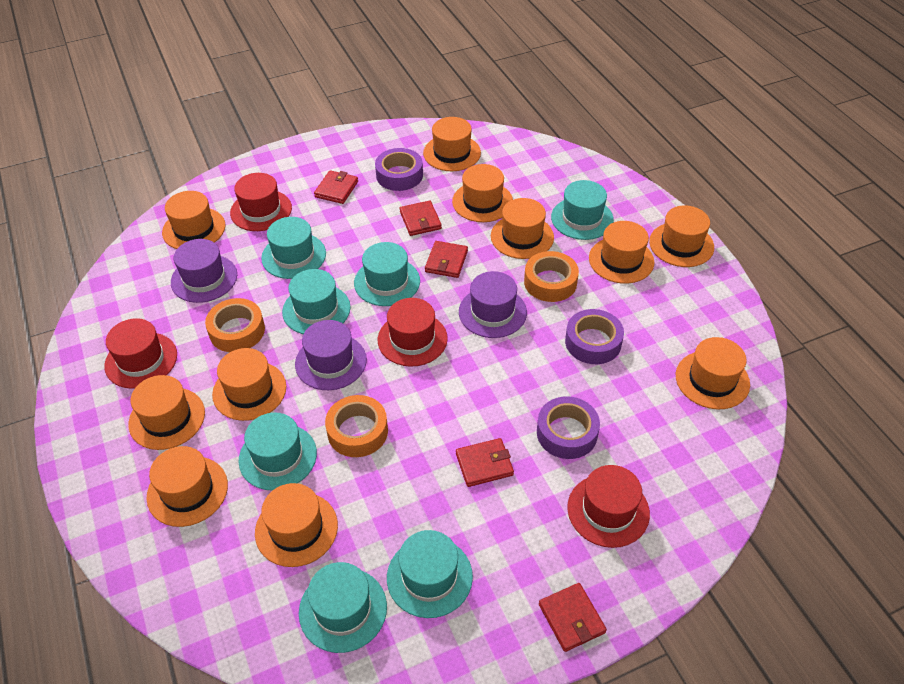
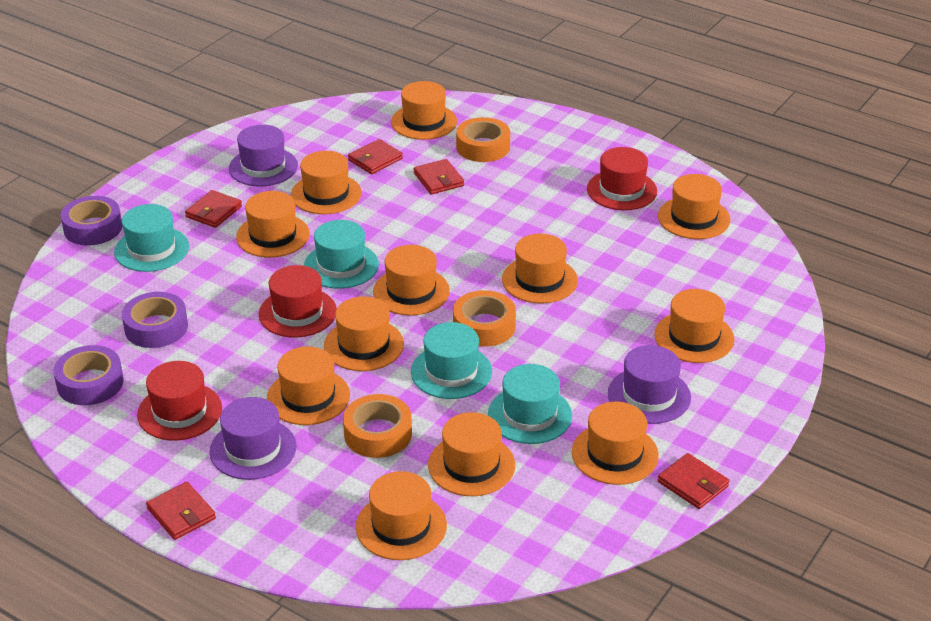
orange hat: [128,375,205,450] [146,446,228,527] [162,191,225,249] [212,348,286,421] [255,483,338,567] [423,117,481,171] [452,164,513,222] [491,198,554,259] [589,221,654,284] [649,205,714,267] [676,337,750,409] = 11 -> [236,191,310,258] [267,346,350,425] [291,151,362,214] [324,296,404,371] [356,471,447,560] [373,245,450,316] [391,81,457,140] [428,412,515,496] [502,234,578,304] [572,402,659,485] [654,289,734,363] [658,174,730,239] = 12
red hat: [104,318,177,389] [230,173,292,231] [378,298,448,367] [567,465,650,548] = 4 -> [137,361,222,441] [259,265,337,338] [587,147,657,210] = 3
turquoise hat: [239,413,317,491] [261,217,326,279] [282,269,351,334] [299,562,387,653] [354,242,420,306] [387,530,473,618] [551,180,614,240] = 7 -> [114,204,189,272] [304,220,379,289] [411,322,492,399] [488,364,572,444] = 4

